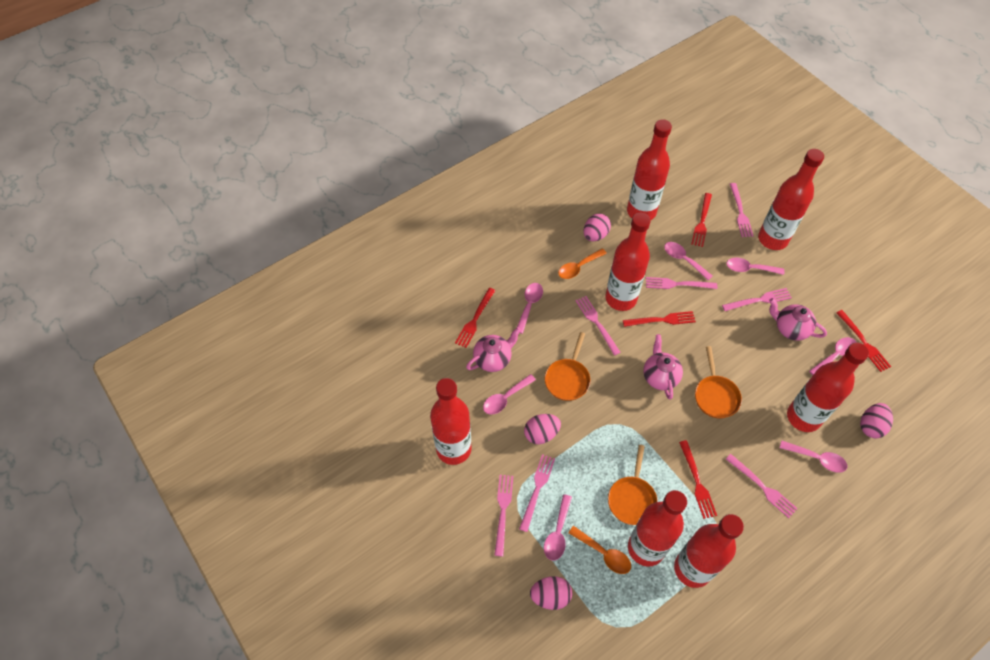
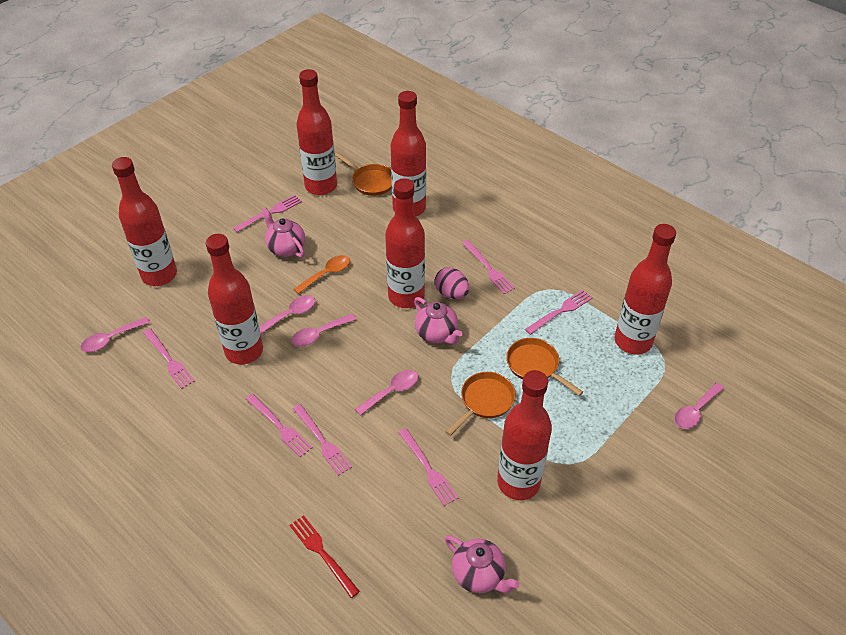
orange spoon: [558,248,607,279] [569,526,631,574] = 2 -> [294,255,350,294] = 1
pink egg: [524,414,561,444] [530,576,572,610] [584,213,611,241] [860,403,893,438] = 4 -> [435,267,470,299] = 1
pink spoon: [483,374,536,414] [517,283,543,334] [544,494,572,561] [664,242,713,281] [726,258,784,275] [780,441,847,473] [809,337,857,375] = 7 -> [81,317,150,352] [259,295,315,334] [291,314,356,346] [355,370,418,416] [674,383,724,429] = 5
red fork: [455,288,496,348] [623,311,696,327] [679,440,717,519] [691,193,712,247] [836,310,891,372] = 5 -> [289,515,360,598] = 1

